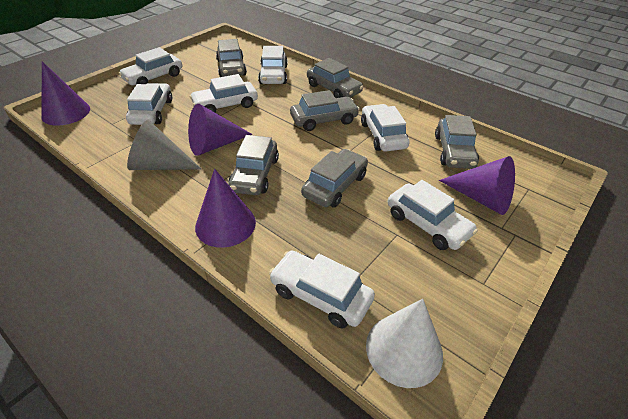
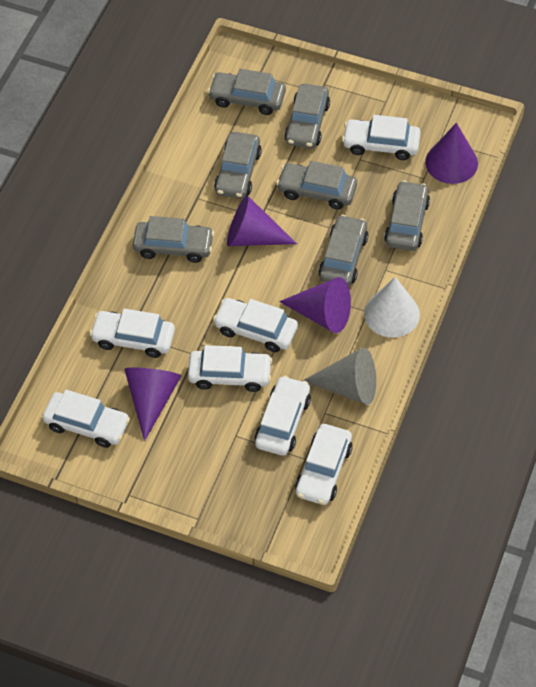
grey car: [216,39,247,77] [228,135,279,195] [290,90,360,131] [301,149,368,207] [307,58,363,98] [435,115,479,169] = 6 -> [133,216,214,263] [208,69,286,115] [214,132,262,199] [277,161,357,210] [284,84,330,148] [318,215,369,286] [384,180,430,251] = 7

